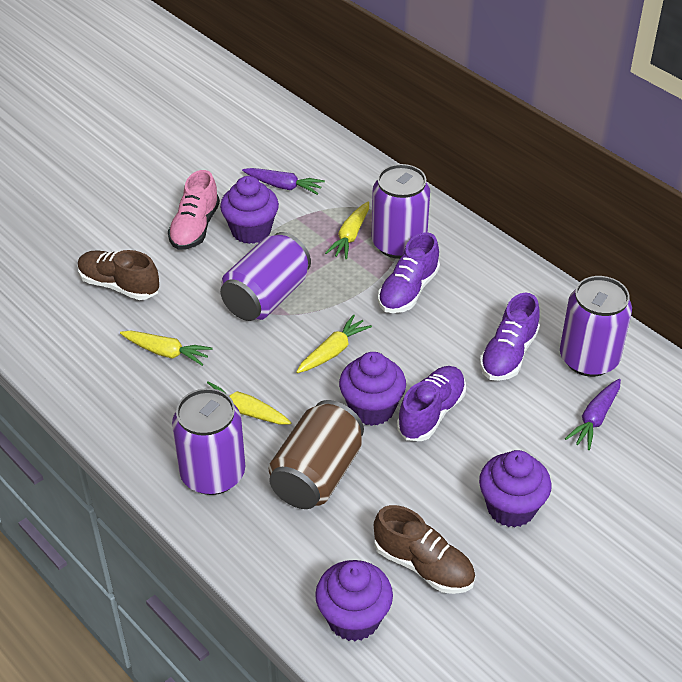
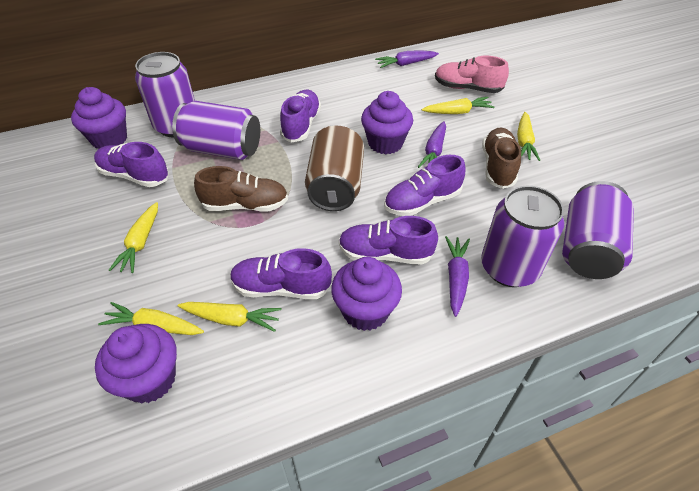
purple carrot: [242,168,325,195] [565,379,621,450] = 2 -> [375,51,439,68] [418,121,446,168] [445,236,470,317] = 3
purple shoe: [378,232,440,313] [397,366,466,441] [480,293,540,381] = 3 -> [94,142,169,187] [230,248,332,299] [280,90,321,143] [339,216,438,265] [384,155,465,216] = 5
yellow carrot: [120,331,212,366] [207,381,292,425] [296,314,372,373] [325,202,369,259] = 4 -> [98,302,204,335] [109,202,158,273] [178,302,282,332] [422,97,494,114] [517,112,540,161] = 5

